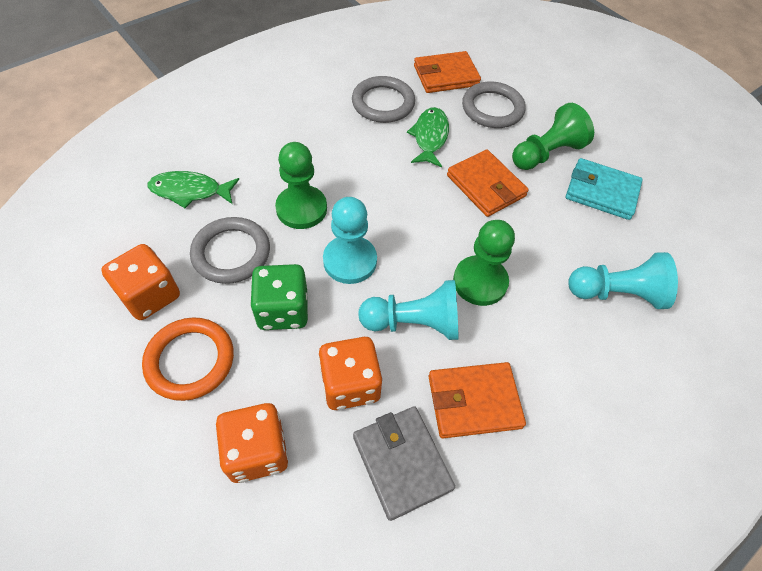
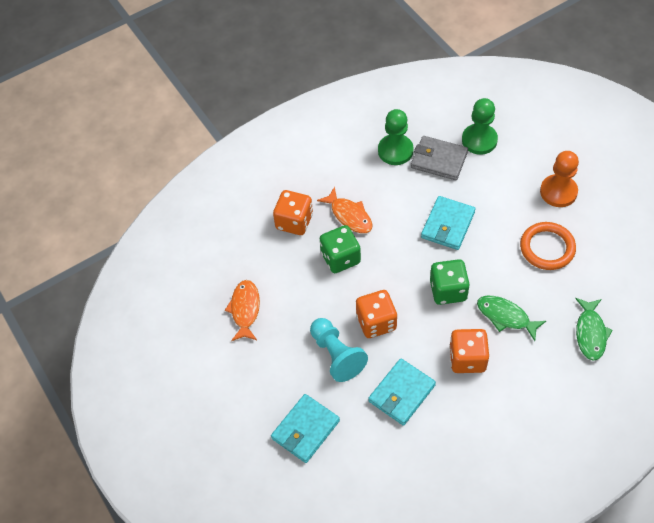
green dice: [250,264,308,330] = 1 -> [320,225,361,273] [430,259,470,305] = 2
green pawn: [275,142,327,229] [453,220,515,306] [512,103,594,170] = 3 -> [378,109,414,165] [462,98,498,155] = 2
grey ring: [190,217,270,284] [352,76,415,123] [462,81,526,128] = 3 -> none = 0
orange fish: none = 0 -> [225,280,260,341] [317,187,372,233] = 2
orange pawn: none = 0 -> [540,151,579,207] = 1
orange wallet: [414,51,481,93] [429,362,526,438] [447,149,529,217] = 3 -> none = 0
turquoise pawn: [323,197,377,284] [358,280,458,340] [568,252,678,309] = 3 -> [310,318,368,382] = 1
turquoise wallet: [566,158,643,220] = 1 -> [271,394,340,463] [368,358,436,426] [421,196,476,250] = 3

